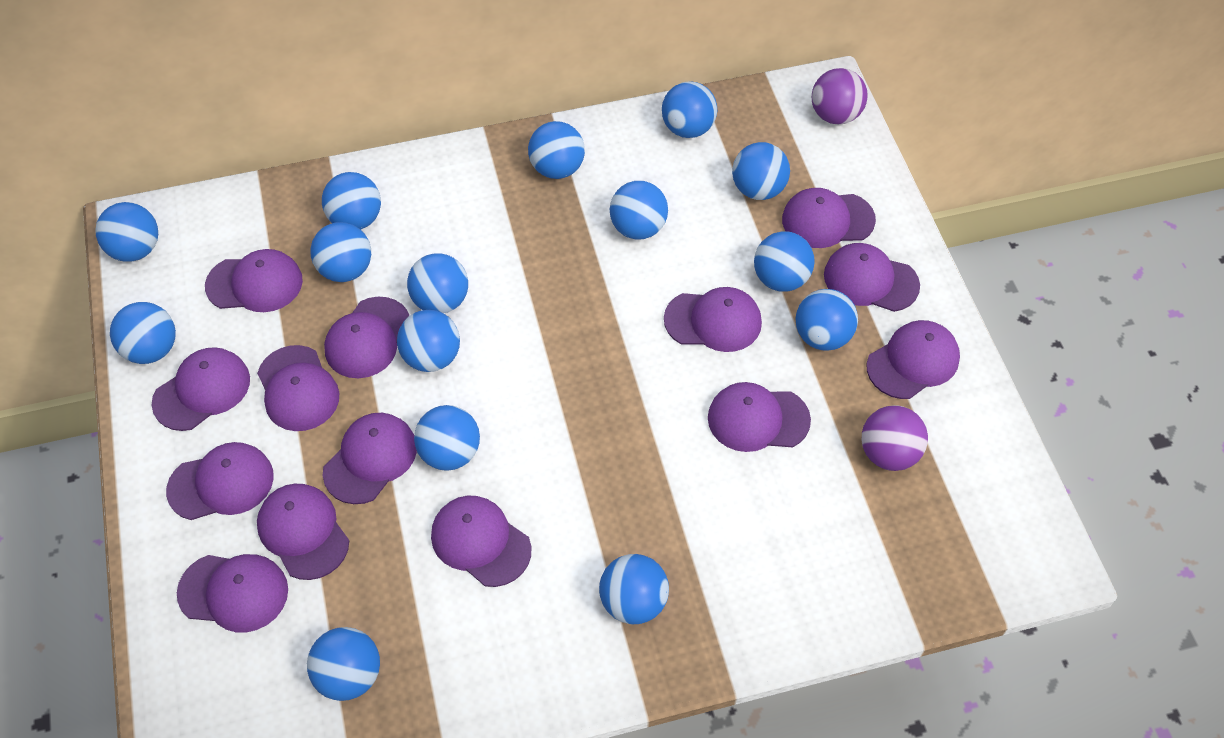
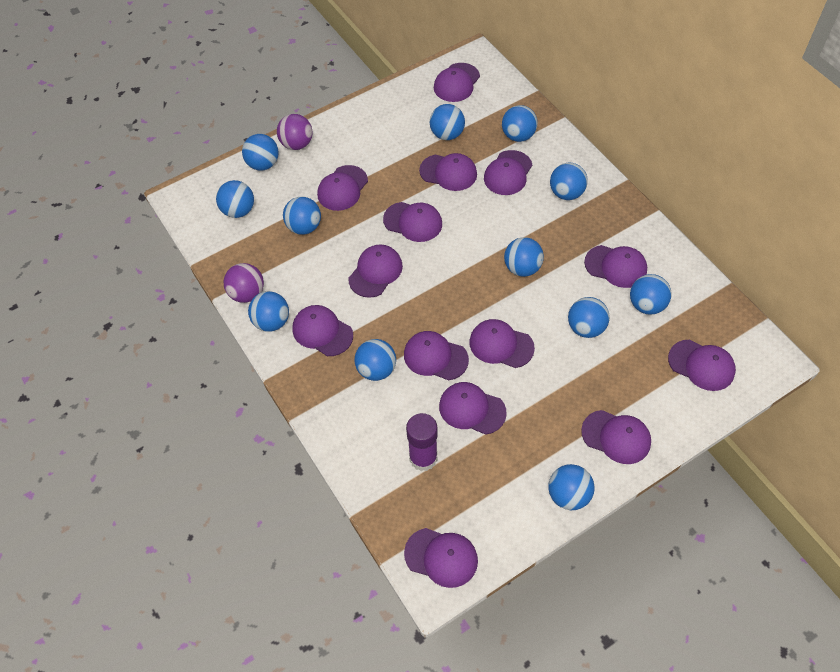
blue ball: [95,202,158,262] [110,302,176,364] [307,627,380,701] [311,222,371,282] [322,172,381,229] [397,310,460,372] [407,253,468,313] [414,405,480,471] [528,121,585,179] [599,554,669,624] [610,181,668,239] [662,81,717,138] [732,142,790,200] [754,231,815,292] [796,289,858,351] = 15 -> [216,180,254,218] [242,134,279,171] [248,291,289,332] [283,197,321,235] [355,339,396,381] [430,104,465,140] [502,105,538,142] [504,237,544,277] [548,464,594,510] [550,163,588,200] [568,297,610,338] [630,274,672,315] = 12
purple glue stick: none = 0 -> [406,413,438,471] = 1

